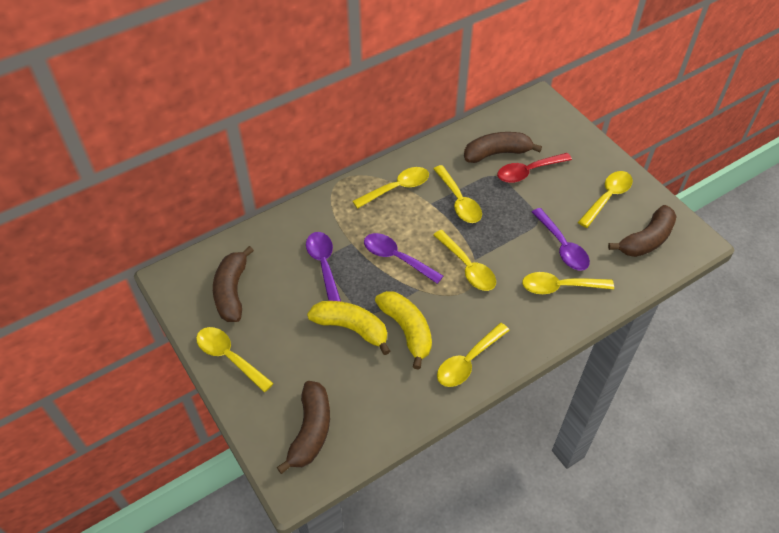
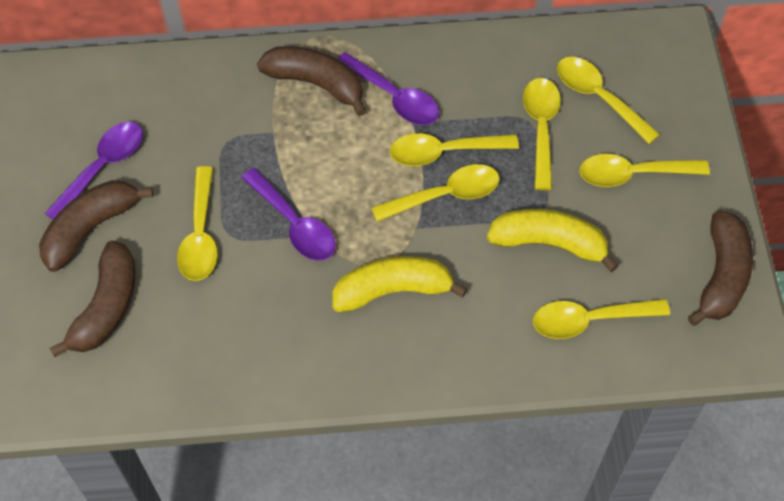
red spoon: [497,153,572,183] = 1 -> none = 0

